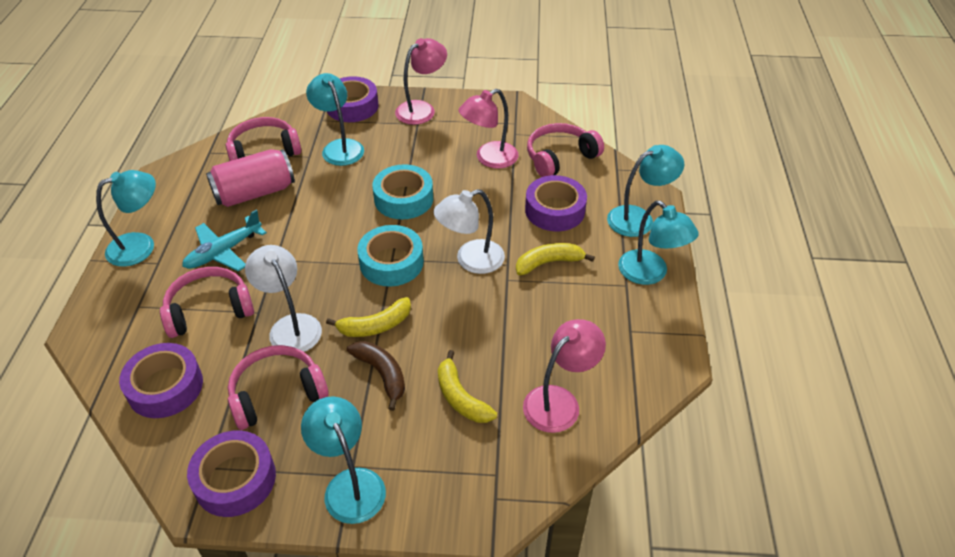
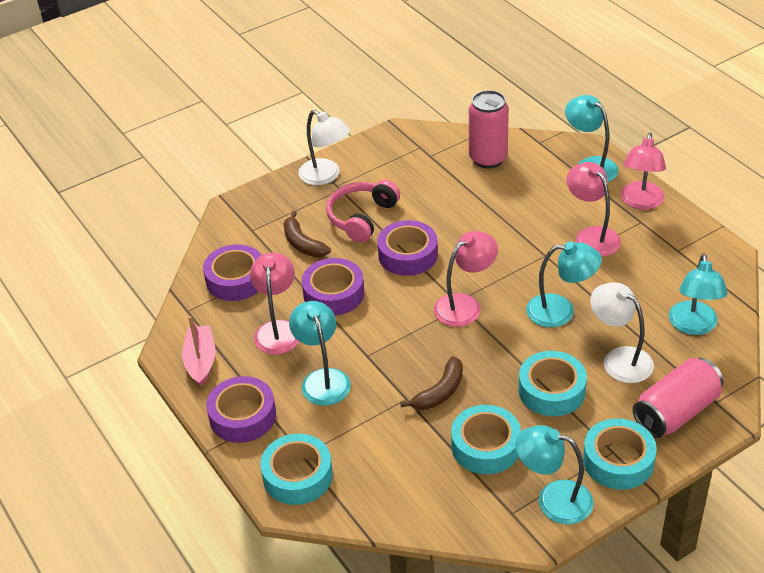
brown banana: [347,341,405,411] = 1 -> [284,211,331,257] [400,356,463,410] = 2
pink boat: none = 0 -> [182,316,216,387] = 1
pink can: [206,149,295,207] = 1 -> [469,90,509,168] [633,358,724,438] = 2
pink headphones: [160,267,254,338] [225,117,301,161] [228,345,328,430] [527,123,604,177] = 4 -> [326,180,400,243] = 1
pink lamp: [395,38,447,125] [458,89,519,169] [523,319,606,433] = 3 -> [250,252,299,355] [434,231,498,327] [566,162,621,257] [621,132,666,210] = 4
turquoise plane: [182,210,267,271] = 1 -> none = 0
turquoise tape: [357,225,424,286] [372,164,433,219] = 2 -> [260,434,333,505] [451,405,521,474] [518,351,587,416] [583,418,657,490] = 4
yellow banana: [326,297,411,337] [438,350,497,423] [516,243,595,275] = 3 -> none = 0

